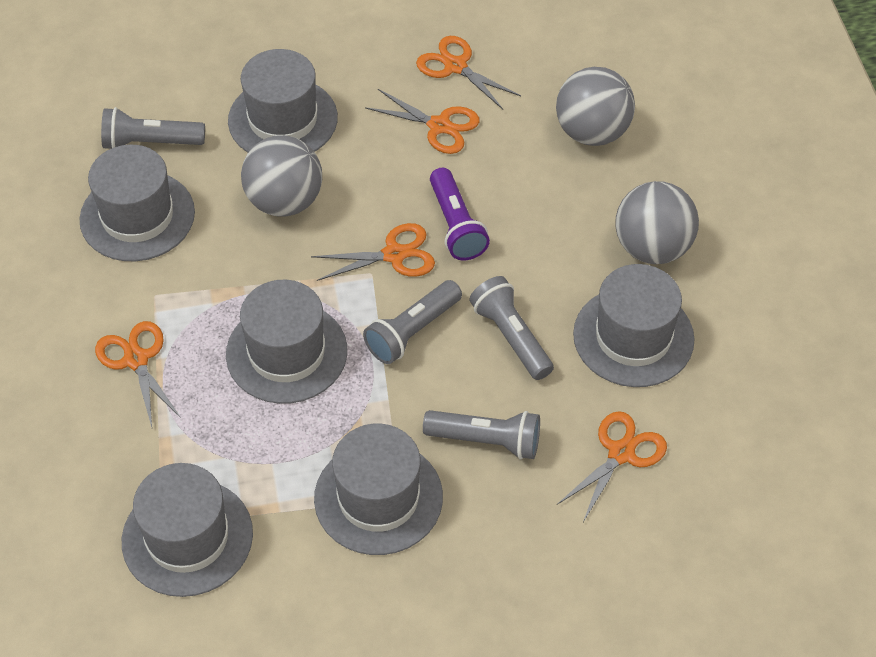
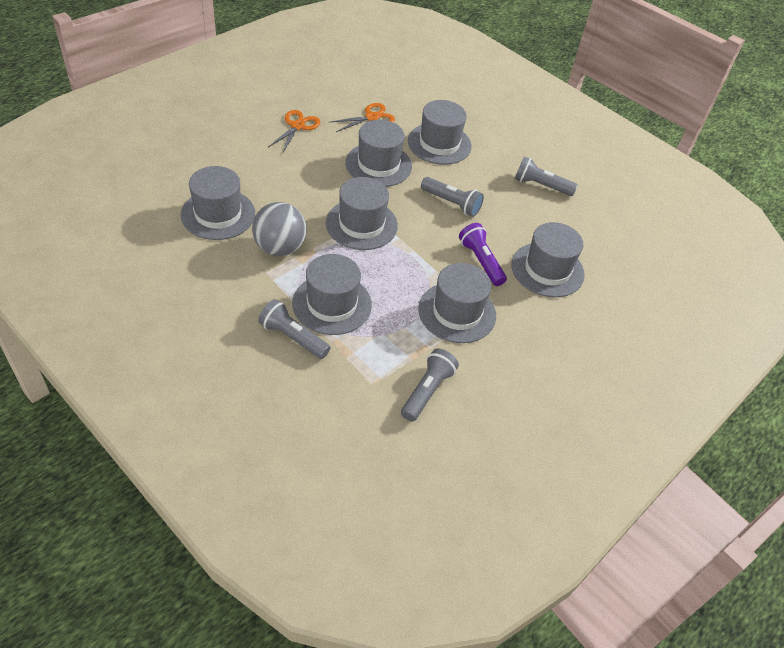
grey ball: [241,135,322,217] [556,67,635,146] [615,181,699,264] = 3 -> [252,202,307,256] = 1
grey hat: [79,145,195,261] [122,463,253,597] [226,280,347,404] [228,49,338,152] [314,424,443,555] [573,264,695,387] = 6 -> [181,166,255,240] [292,254,372,335] [326,177,398,250] [345,120,412,187] [408,100,472,165] [418,263,496,343] [511,222,585,297] = 7
orange scissors: [95,321,181,427] [311,223,435,281] [365,89,480,154] [416,36,521,109] [557,411,667,522] = 5 -> [268,110,320,152] [330,103,395,132] = 2

